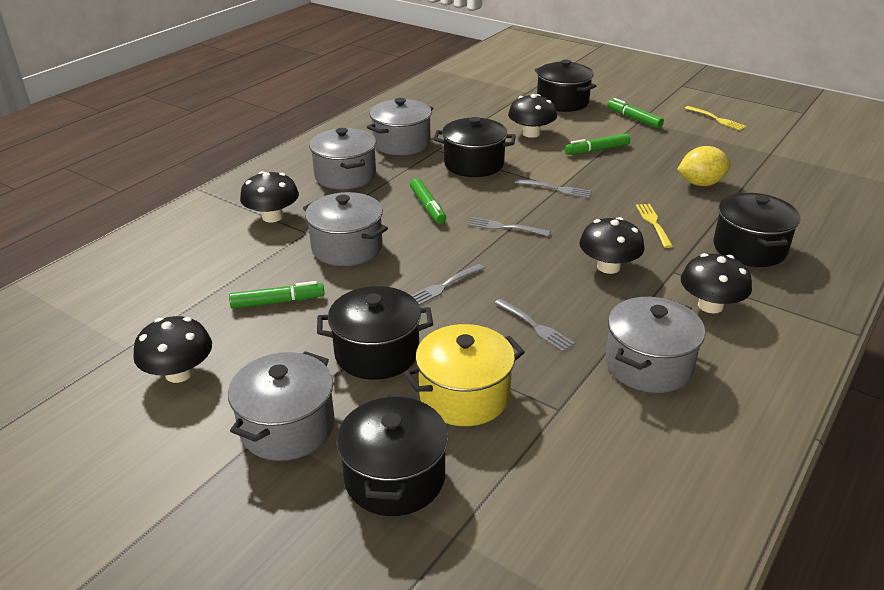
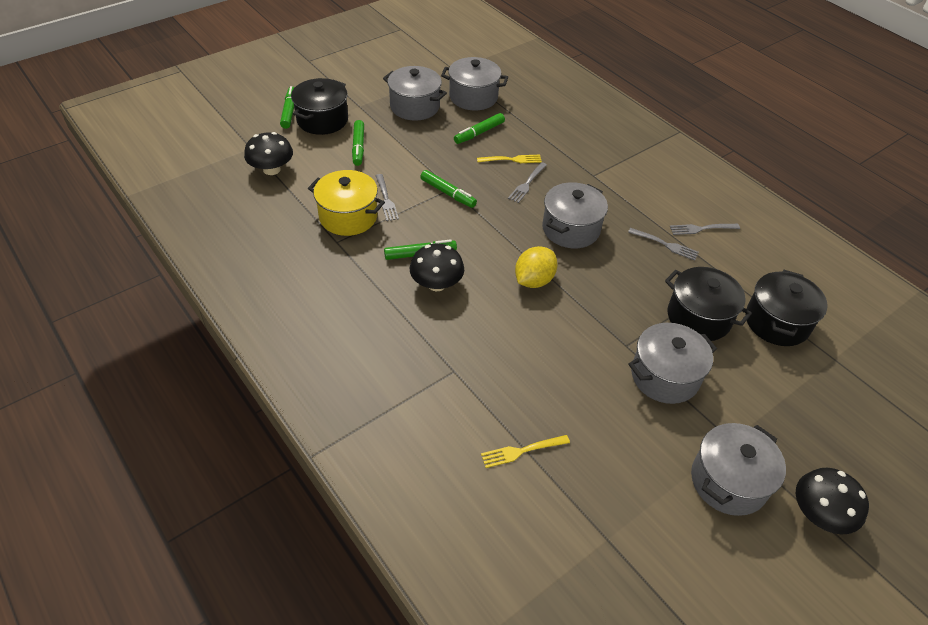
black mushroom: [133,316,212,383] [240,171,299,222] [508,94,557,138] [579,217,645,274] [681,253,752,313] = 5 -> [244,132,293,175] [410,243,464,291] [796,468,869,534] = 3
black pot: [317,286,433,380] [336,394,448,516] [433,117,516,177] [535,60,596,112] [713,193,800,267] = 5 -> [291,78,348,135] [665,267,752,341] [746,270,828,346] = 3
green marker: [229,281,325,309] [410,178,446,224] [564,133,630,155] [607,98,664,129] = 4 -> [280,86,295,129] [352,120,364,166] [384,239,457,260] [421,170,477,208] [454,113,505,144] = 5

